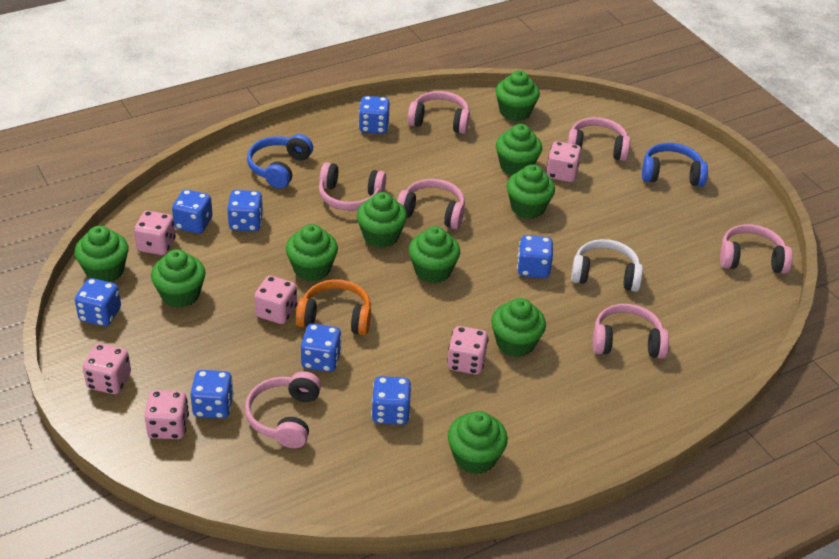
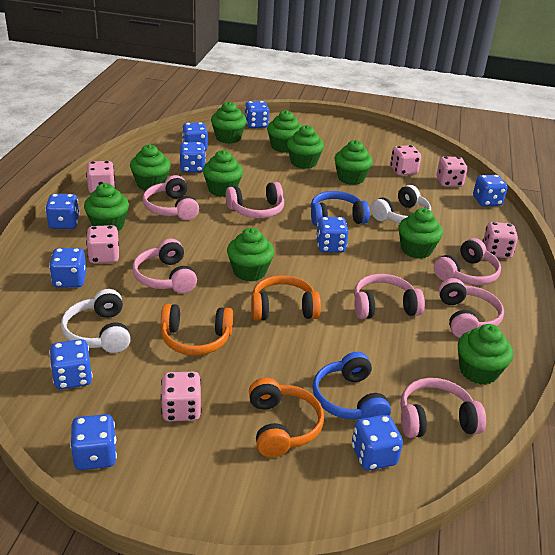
blue dice: [75,278,121,326] [172,190,213,234] [190,370,234,419] [227,190,263,231] [301,324,342,372] [359,96,390,134] [371,376,412,425] [517,235,553,278] = 8 -> [45,194,80,229] [49,248,86,288] [49,339,93,389] [70,414,117,470] [179,142,206,173] [182,122,208,151] [245,101,269,128] [316,217,349,252] [352,415,403,470] [473,175,507,207] = 10
orange headphones: [296,279,371,335] = 1 -> [161,304,233,355] [249,378,324,457] [251,275,321,321] = 3
white headphones: [571,239,643,292] = 1 -> [61,289,131,353] [371,185,431,223] = 2

